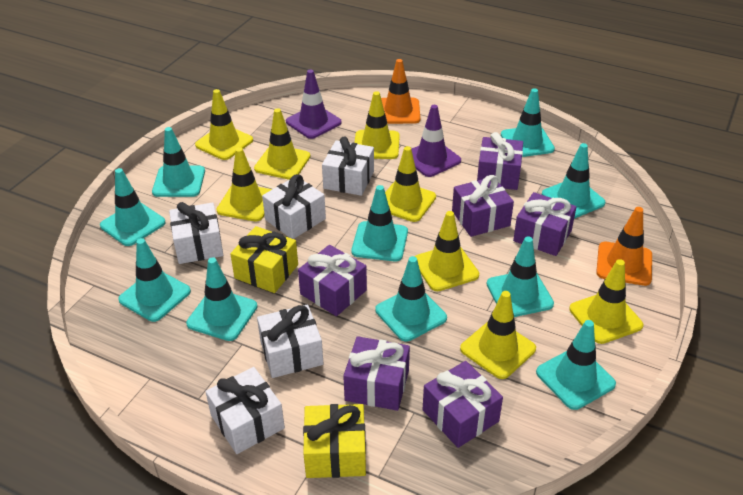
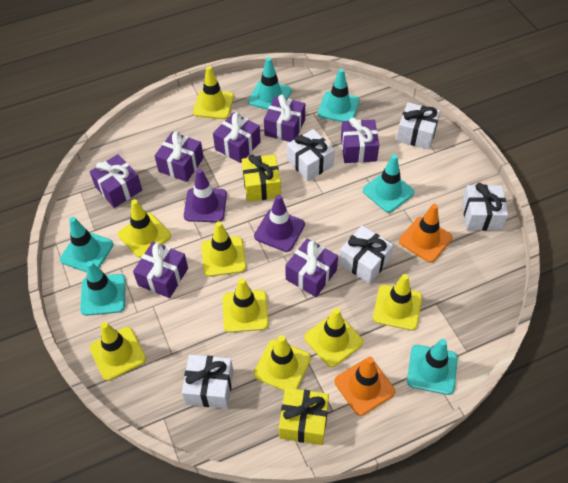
purple gift: [298,245,367,316] [343,336,410,411] [423,361,503,448] [452,175,514,237] [477,132,523,190] [513,192,577,256] = 6 -> [89,154,142,208] [133,242,188,298] [155,131,204,182] [213,112,261,163] [264,95,305,142] [285,238,338,297] [341,118,379,163] = 7
turquoise traffic cone: [100,168,166,246] [118,238,191,322] [152,127,205,197] [186,257,257,341] [351,185,408,261] [375,256,447,342] [487,237,554,317] [501,88,555,157] [536,320,616,410] [542,143,605,219] = 10 -> [60,217,113,272] [80,261,126,316] [248,57,292,110] [318,68,360,122] [363,154,414,213] [407,339,458,395] = 6

